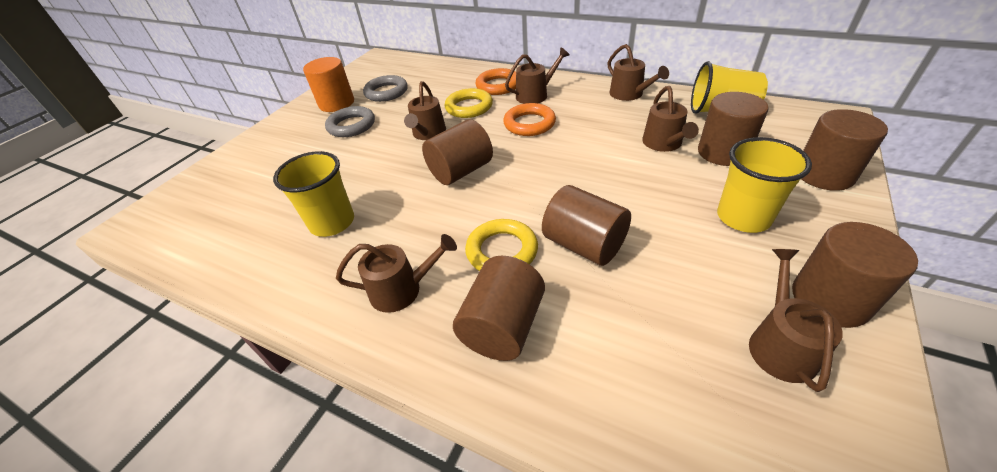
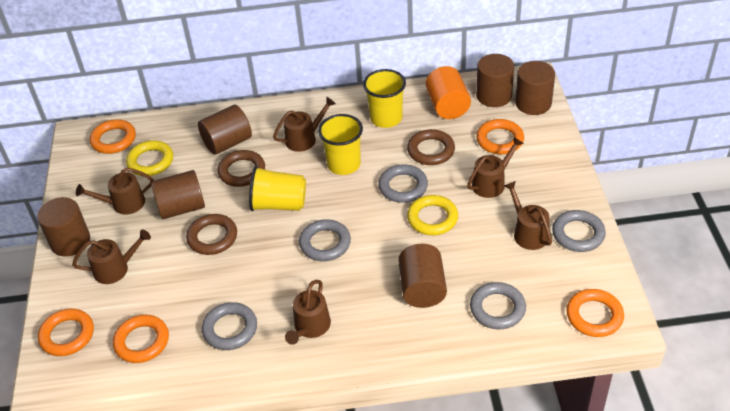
brown ring: none = 0 -> [186,214,237,255] [217,150,265,187] [407,129,455,165] = 3
grey ring: [325,106,375,137] [363,75,408,102] = 2 -> [202,302,257,350] [299,219,351,261] [379,164,428,203] [470,282,526,329] [552,210,606,252] = 5
orange ring: [476,68,516,95] [503,103,556,136] = 2 -> [38,309,94,356] [90,119,136,154] [113,315,169,363] [476,119,524,154] [566,289,624,337] = 5

